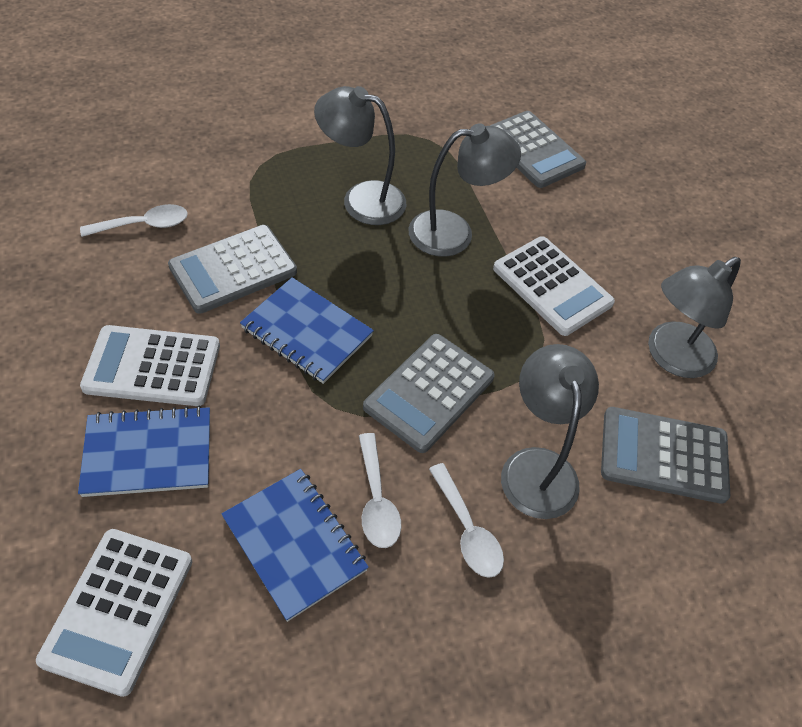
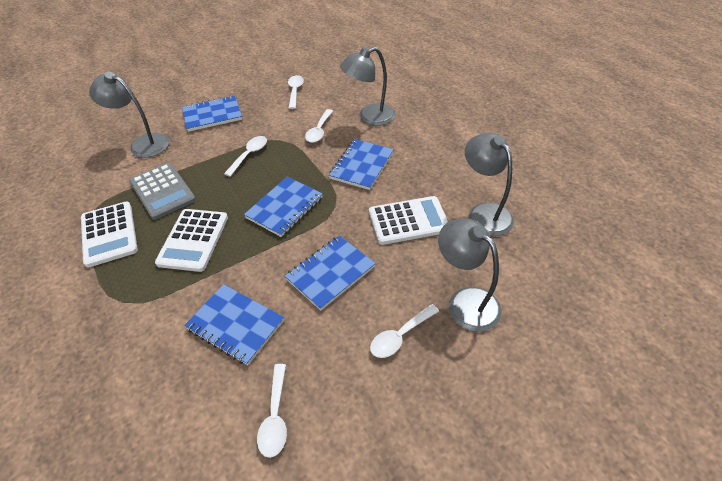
blue notebook: [78,406,210,497] [221,469,369,622] [240,277,374,384] = 3 -> [182,95,242,132] [184,284,284,365] [244,177,323,237] [285,235,376,310] [329,139,394,190] = 5
grey calculator: [168,225,297,314] [363,334,495,453] [490,111,586,188] [601,407,730,504] = 4 -> [129,163,196,220] = 1
white spoon: [80,204,188,237] [359,433,401,548] [429,463,504,578] = 3 -> [224,136,267,177] [257,364,287,458] [288,75,304,109] [305,109,333,143] [370,304,439,358] = 5

